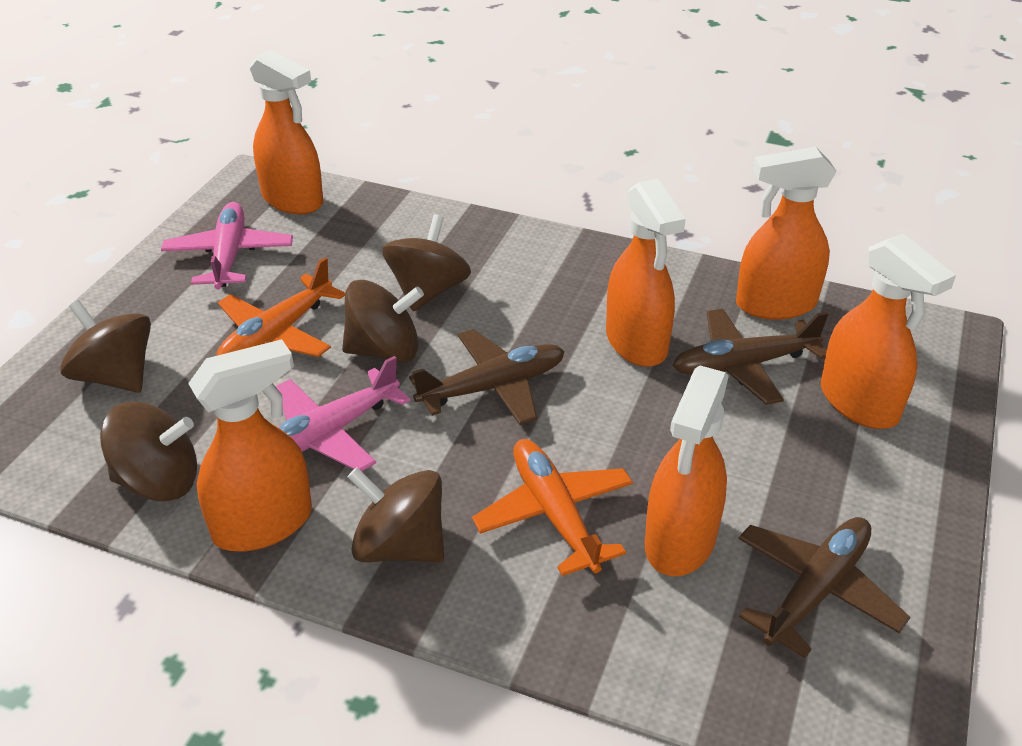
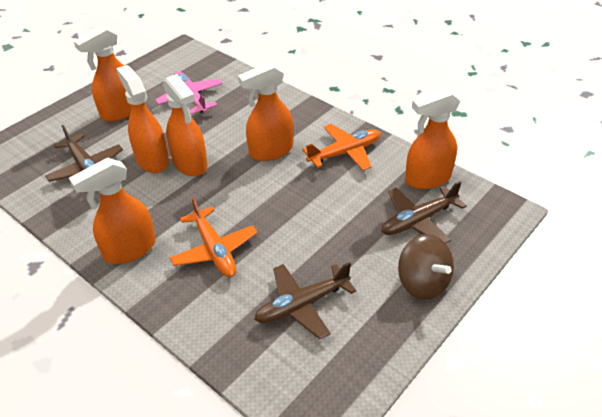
brown spinning top: [60,300,151,393] [100,401,197,501] [342,280,424,363] [348,467,444,562] [382,214,471,311] = 5 -> [398,234,454,300] = 1
pink plane: [161,202,293,290] [275,356,411,471] = 2 -> [155,71,223,114] = 1

